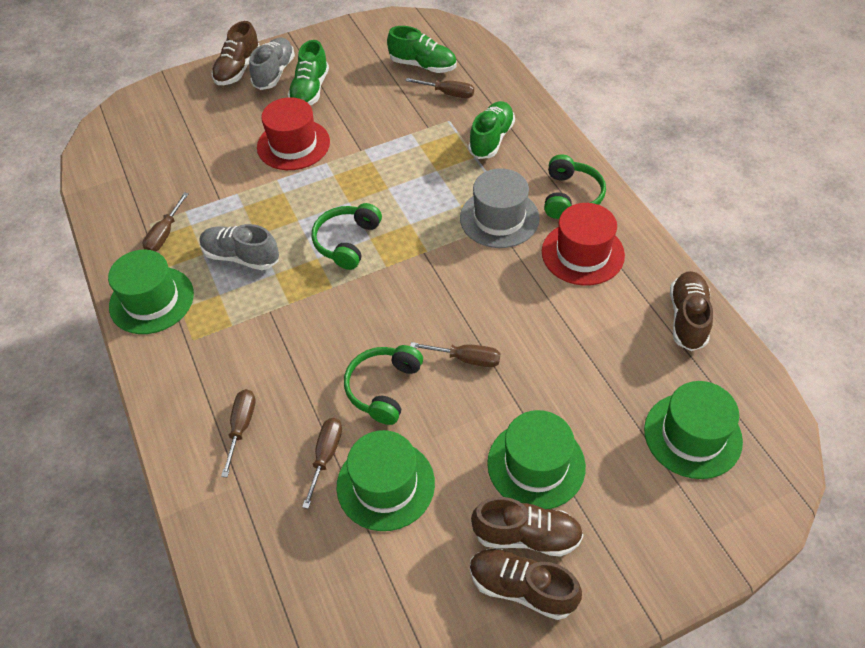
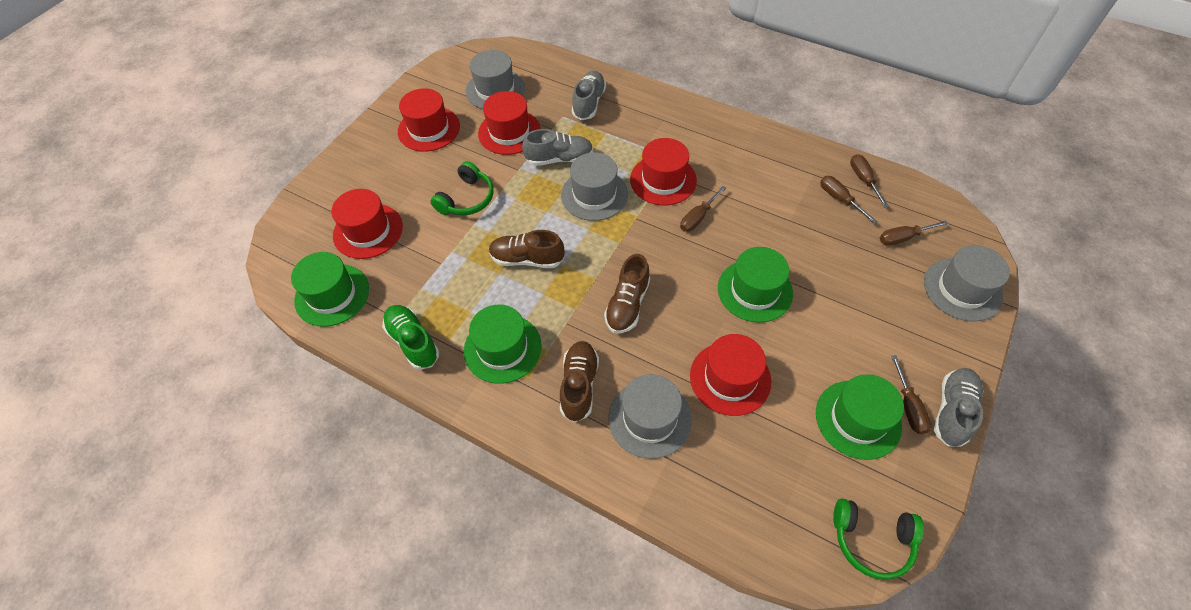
brown shoe: [212,21,260,85] [470,548,582,620] [471,497,583,557] [670,271,713,351] = 4 -> [489,230,564,268] [560,341,599,422] [604,254,650,333] = 3
green headphones: [312,203,382,270] [344,345,423,425] [544,154,606,219] = 3 -> [430,161,494,215] [833,498,924,580] = 2
green shoe: [288,40,329,106] [387,26,457,73] [468,101,515,159] = 3 -> [382,305,439,370] = 1
grey hat: [460,168,540,248] = 1 -> [466,50,525,109] [561,152,628,221] [608,374,692,459] [924,245,1010,322] = 4
grey shoe: [200,224,279,270] [249,38,295,90] = 2 -> [522,129,593,166] [572,71,606,120] [934,368,983,447] = 3
red hat: [257,97,330,170] [542,203,625,286] = 2 -> [331,189,403,259] [398,88,460,152] [478,91,541,155] [630,138,697,205] [690,334,771,416] = 5

